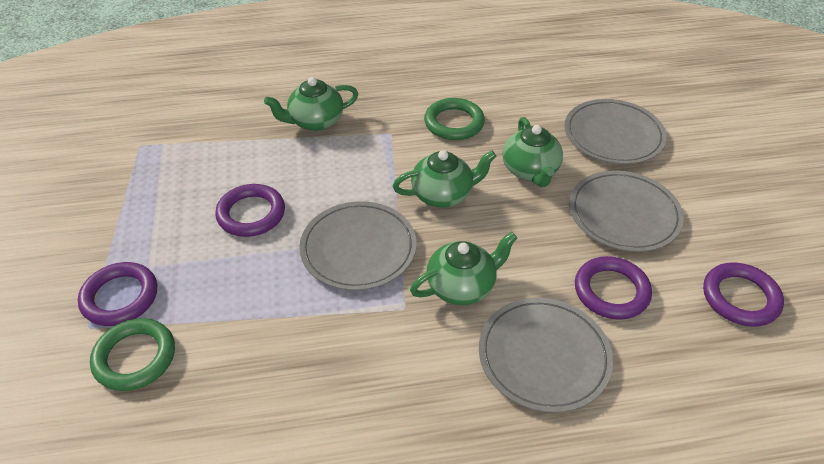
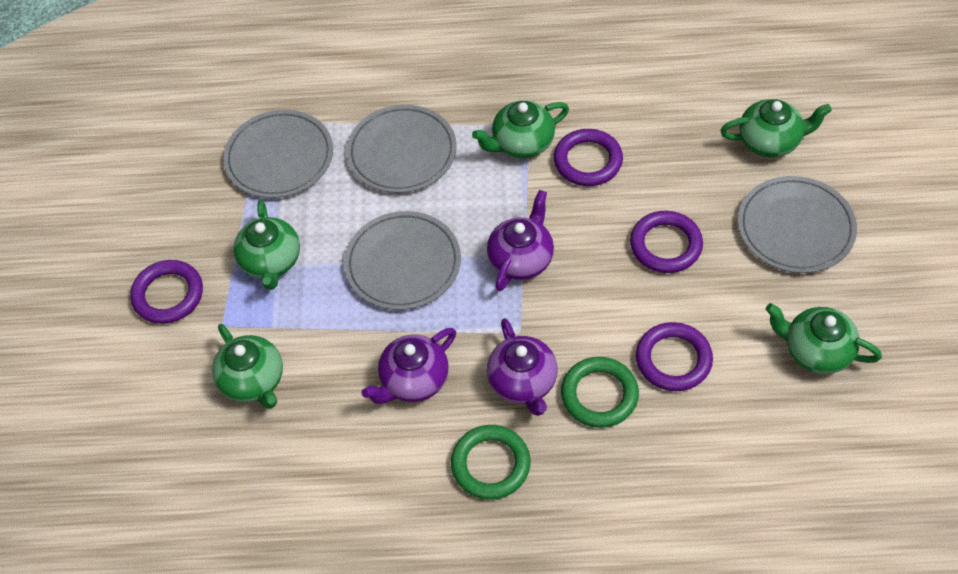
green teapot: [264,77,358,131] [393,150,496,208] [410,232,517,305] [502,117,563,187] = 4 -> [212,324,283,409] [233,200,300,290] [472,100,569,158] [720,99,832,157] [766,303,882,374] = 5
purple teapot: none = 0 -> [362,328,456,404] [487,190,554,291] [487,318,558,416] = 3

